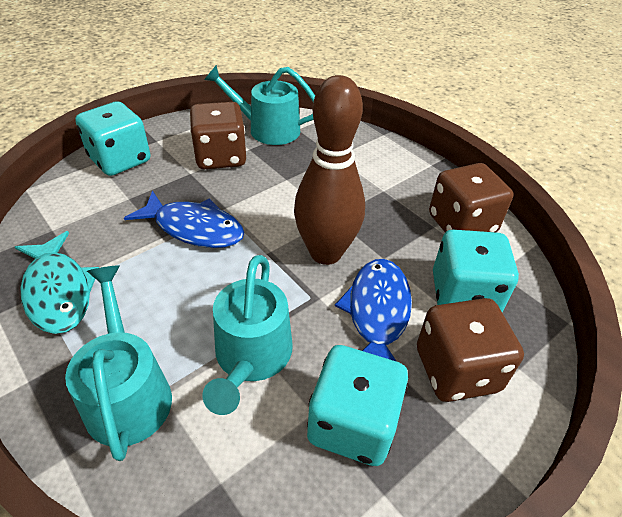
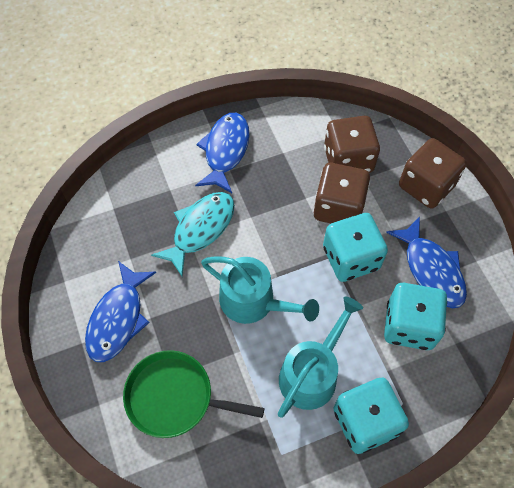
blue fish: [124,191,245,248] [335,259,412,361] = 2 -> [85,261,156,362] [195,113,249,193] [386,216,467,308] = 3
brown bowling pin: [294,75,365,265] = 1 -> none = 0
green pan: none = 0 -> [123,350,264,438] = 1
turquoise watering can: [65,265,172,461] [202,255,293,415] [204,65,315,145] = 3 -> [201,256,319,324] [278,296,363,418] = 2

